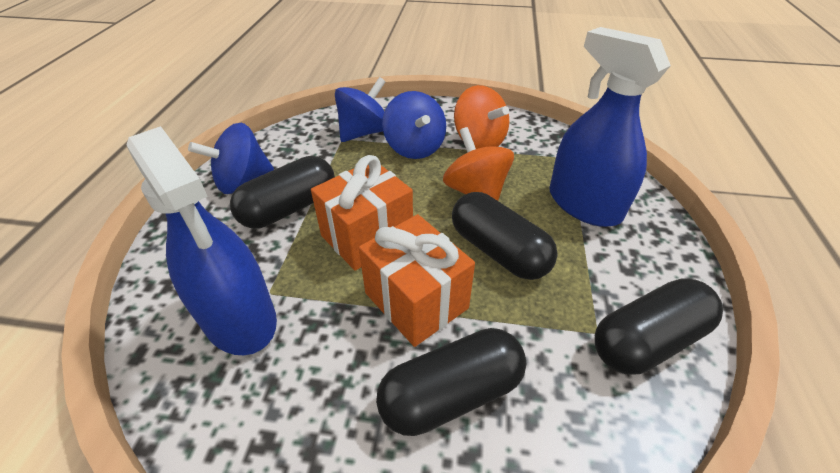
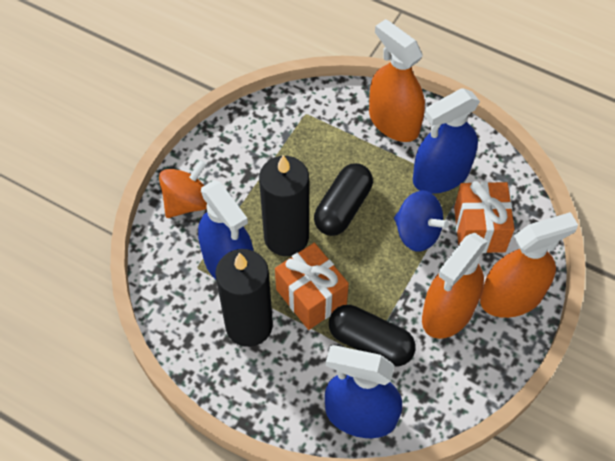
black candle: none = 0 -> [215,249,273,347] [259,155,309,256] = 2
black capsule: [230,156,335,229] [376,328,526,436] [452,192,558,280] [595,278,723,375] = 4 -> [314,163,373,236] [329,305,416,366] = 2
blue spinning top: [188,123,274,194] [335,77,385,142] [382,91,446,159] = 3 -> [394,191,449,252] = 1
blue spray bottle: [126,126,277,355] [549,27,671,227] = 2 -> [198,180,254,280] [325,345,402,438] [413,88,480,194] = 3
orange spinning top: [443,127,514,201] [454,85,509,149] = 2 -> [159,160,207,218] = 1
orange spray bottle: none = 0 -> [369,19,425,142] [422,233,488,339] [480,212,578,318] = 3

